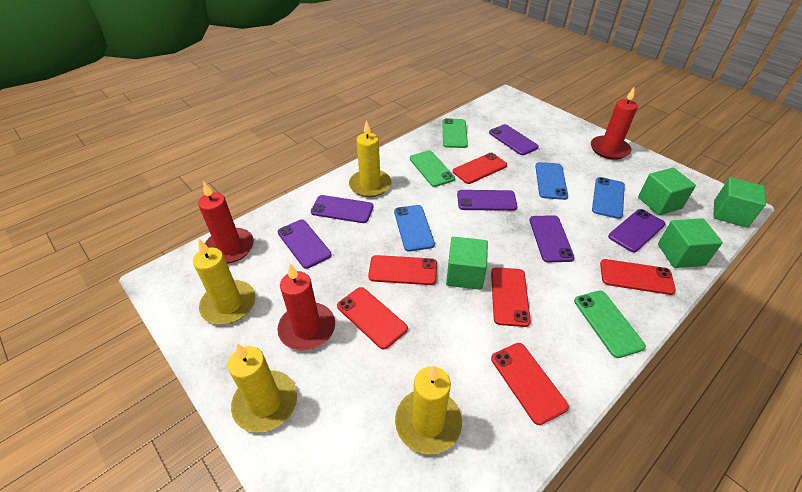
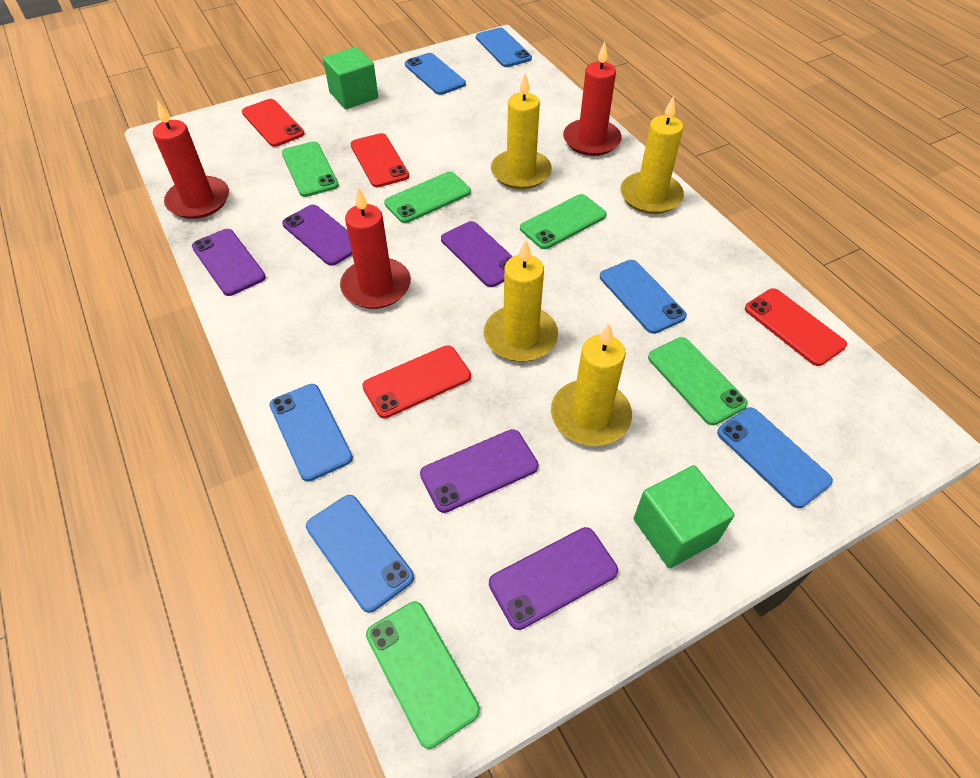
blue phone: [394,205,435,252] [535,162,568,200] [592,177,625,219] = 3 -> [269,384,353,481] [306,495,414,613] [405,53,466,95] [476,28,532,67] [600,260,687,334] [717,408,833,508] = 6
green cube: [446,237,488,290] [638,168,696,215] [658,218,723,268] [713,177,766,228] = 4 -> [323,47,378,109] [634,465,734,568] = 2
green phone: [410,151,455,187] [442,118,468,148] [574,291,646,358] = 3 -> [282,141,339,197] [366,602,480,749] [384,172,471,223] [520,194,607,249] [648,337,748,425] = 5
purple phone: [278,220,332,269] [311,195,374,223] [457,190,517,211] [489,124,539,155] [529,215,575,262] [608,209,665,252] = 6 -> [192,229,266,296] [282,205,352,266] [420,429,538,513] [441,221,513,287] [489,527,618,630] = 5
red phone: [337,287,408,349] [368,255,437,285] [453,153,507,184] [491,267,531,327] [491,343,569,425] [600,259,676,295] = 6 -> [242,99,305,147] [350,133,409,187] [362,345,471,418] [745,289,847,366] = 4

